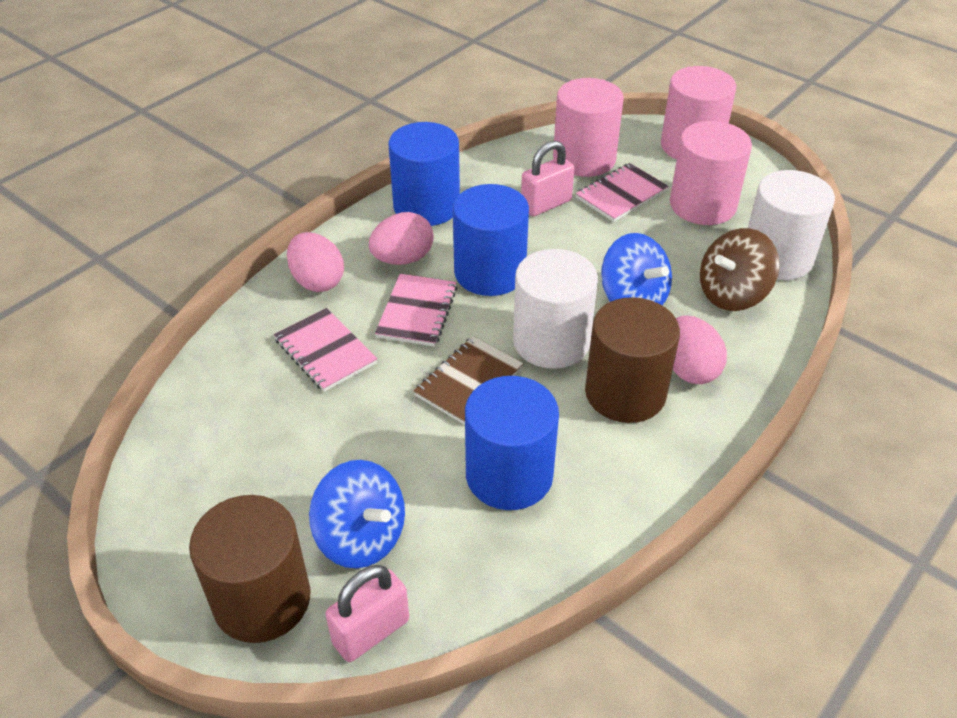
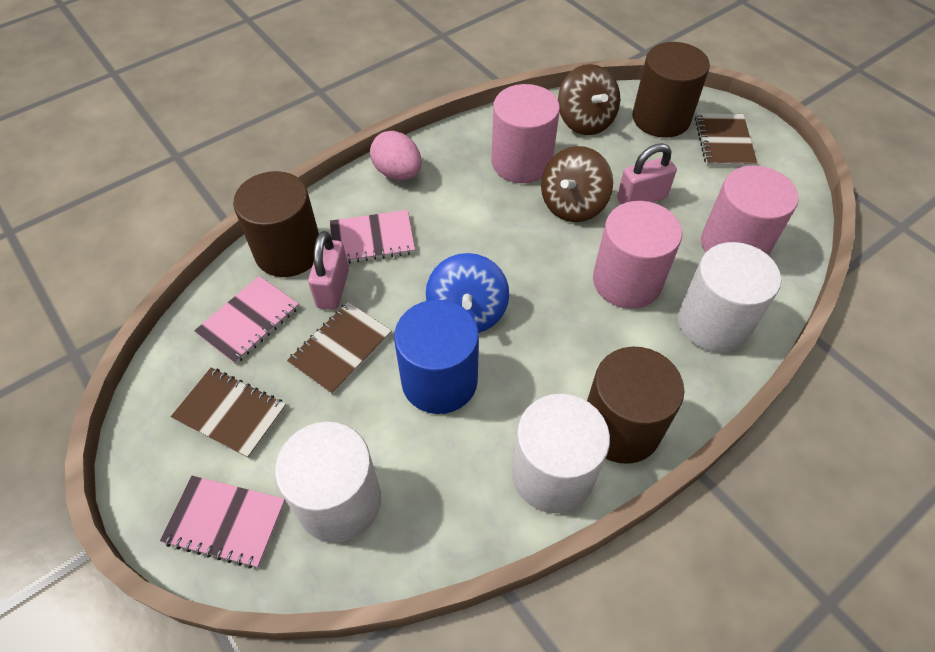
blue cylinder: [389,122,460,226] [453,184,529,296] [465,376,559,510] = 3 -> [394,300,479,414] = 1
blue spinning top: [309,460,405,568] [601,233,672,305] = 2 -> [426,253,509,333] = 1
brown cylinder: [189,495,311,643] [585,297,680,423] = 2 -> [233,171,319,277] [587,347,684,464] [633,42,710,138] = 3
brown notebook: [413,336,524,425] = 1 -> [171,367,286,458] [287,302,392,395] [695,113,757,166] = 3
brown spinning top: [700,228,779,311] = 1 -> [541,146,613,222] [558,64,620,135] = 2
pink egg: [287,232,344,292] [369,212,434,265] [673,315,727,384] = 3 -> [370,131,422,180] = 1
white cylinder: [513,249,598,369] [748,170,835,280] = 2 -> [275,422,381,543] [512,394,610,513] [678,242,781,353] = 3

